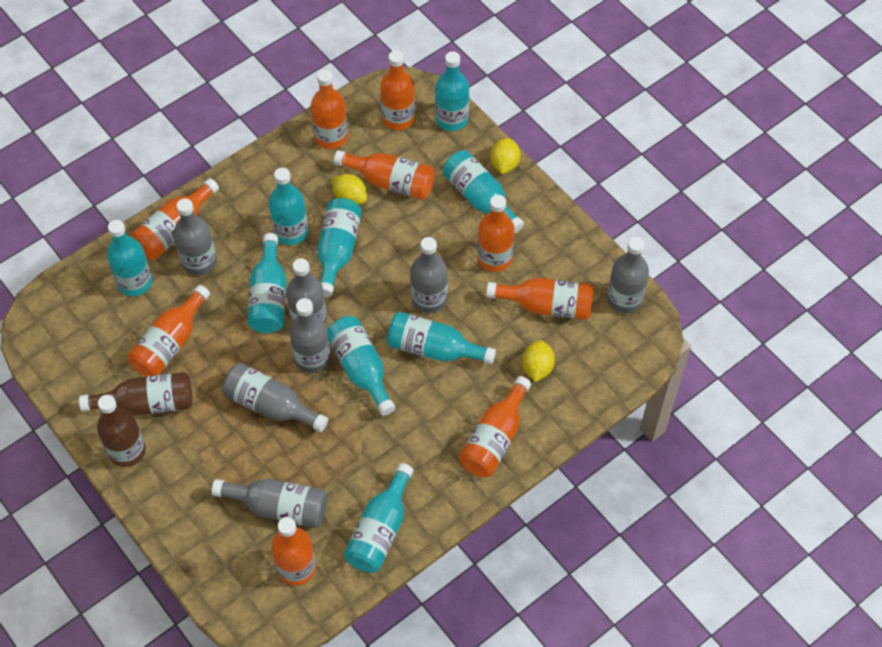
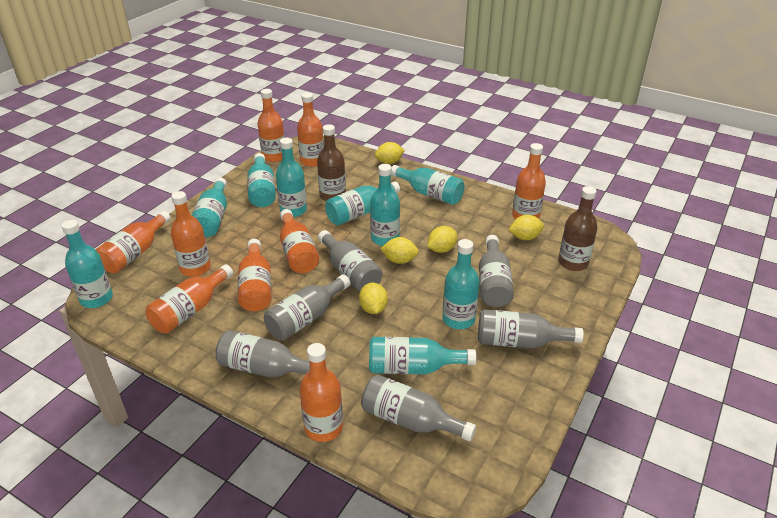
grey bottle: [174,198,217,275] [212,479,327,528] [222,363,328,432] [286,258,327,324] [290,298,330,373] [411,237,448,313] [607,237,649,313] = 7 -> [215,330,310,377] [264,274,350,341] [318,230,382,292] [361,374,476,442] [478,309,584,349] [479,235,514,307] = 6
yellow lemon: [332,174,367,205] [490,138,521,174] [522,340,555,382] = 3 -> [359,283,388,314] [375,142,405,164] [381,237,419,264] [427,226,457,253] [509,215,544,240] = 5

